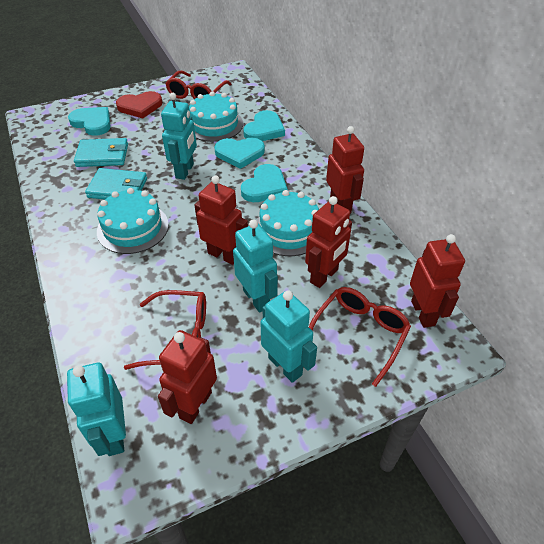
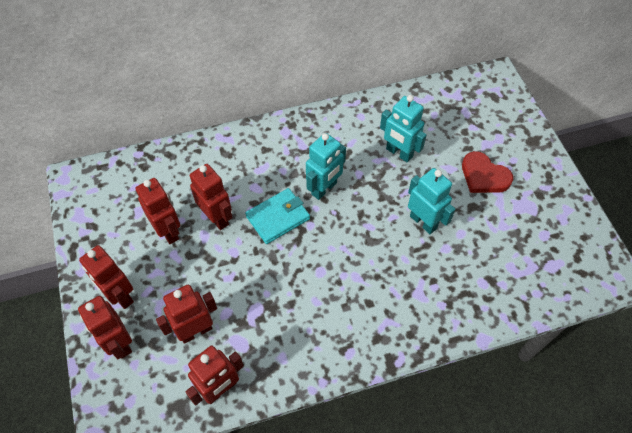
red glasses: [124,290,206,370] [165,71,232,99] [309,287,411,387] = 3 -> none = 0
red robot: [158,330,217,424] [194,176,248,265] [305,196,352,288] [326,126,364,214] [410,234,465,328] = 5 -> [78,296,132,359] [79,245,134,309] [135,178,180,244] [156,285,217,344] [185,346,244,406] [190,164,233,230] = 6
turquoise cake: [97,188,169,254] [189,91,243,142] [256,190,319,256] = 3 -> none = 0
turquoise heart: [68,107,110,136] [214,137,265,169] [241,164,288,202] [243,110,285,141] = 4 -> none = 0
turquoise robot: [67,363,126,456] [161,93,197,180] [233,220,278,313] [260,290,317,383] = 4 -> [306,133,346,200] [380,95,427,163] [408,168,456,234] = 3
turquoise wallet: [74,138,128,167] [85,168,147,200] = 2 -> [245,188,310,244] = 1

